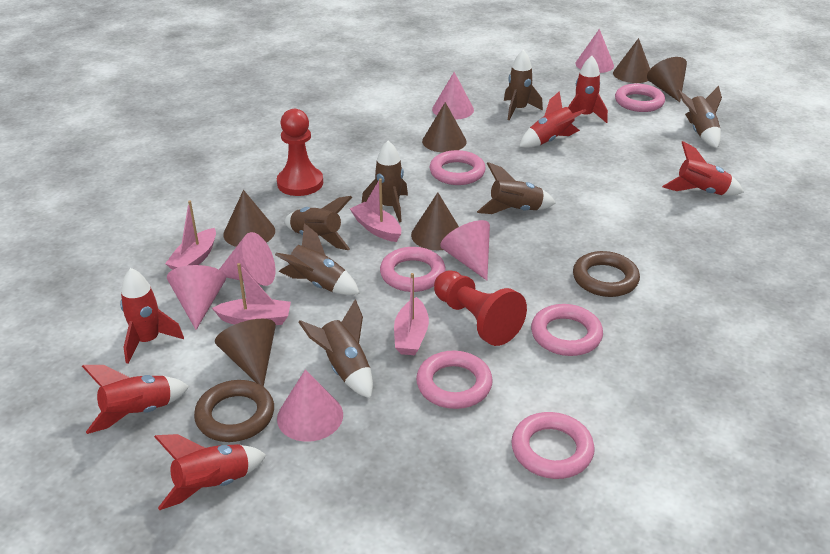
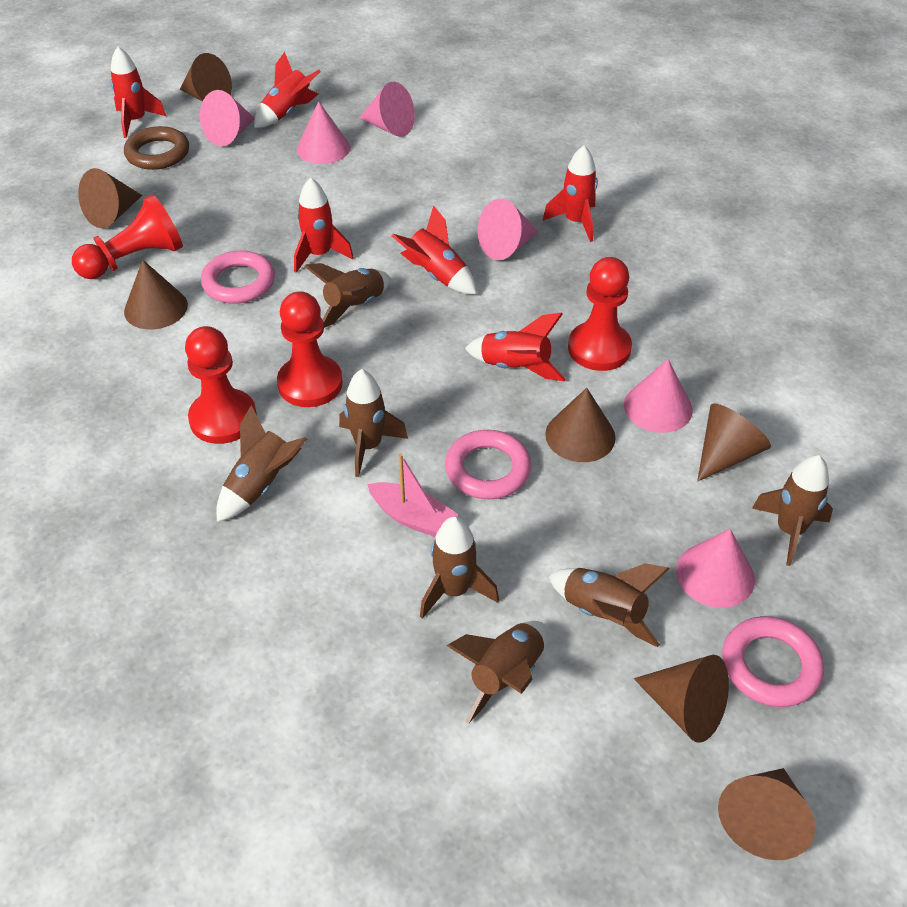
brown cone: [215,319,276,387] [223,190,275,247] [411,192,459,250] [422,102,467,153] [613,38,650,83] [647,57,687,102] = 6 -> [78,168,142,228] [124,260,188,330] [180,53,232,101] [545,388,616,462] [634,655,729,743] [697,403,771,481] [718,768,815,860] = 7
brown ring: [194,380,274,442] [573,251,640,297] = 2 -> [124,126,189,170] = 1
pink boat: [165,201,216,270] [212,263,291,325] [350,179,401,242] [394,273,429,355] = 4 -> [367,453,459,537] = 1
pink ring: [380,247,446,292] [416,351,493,409] [430,150,486,185] [511,412,595,479] [531,304,603,356] [615,84,665,112] = 6 -> [201,251,275,304] [445,430,531,499] [722,616,824,707] = 3
red pawn: [277,109,323,196] [434,270,527,346] = 2 -> [72,194,183,279] [185,326,257,444] [277,291,343,407] [568,257,632,371] = 4

